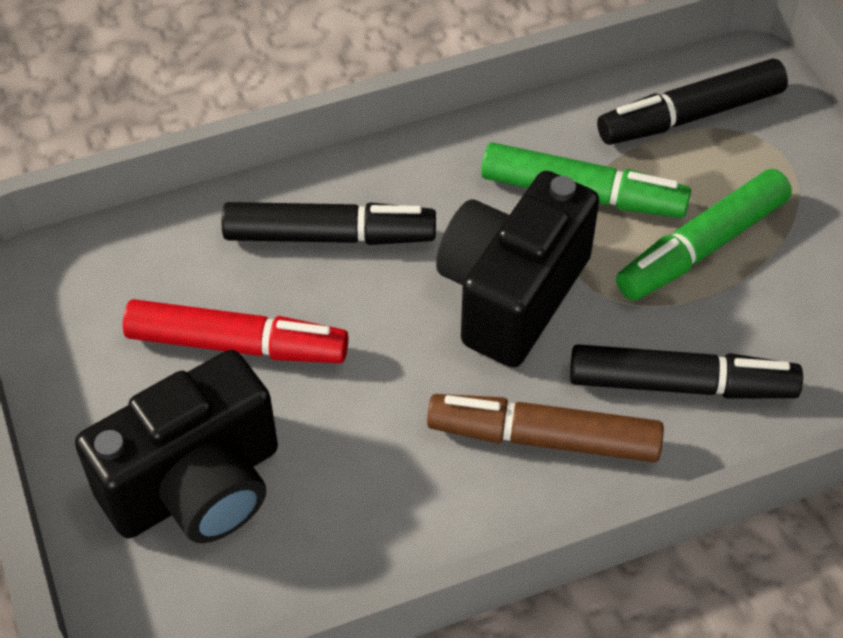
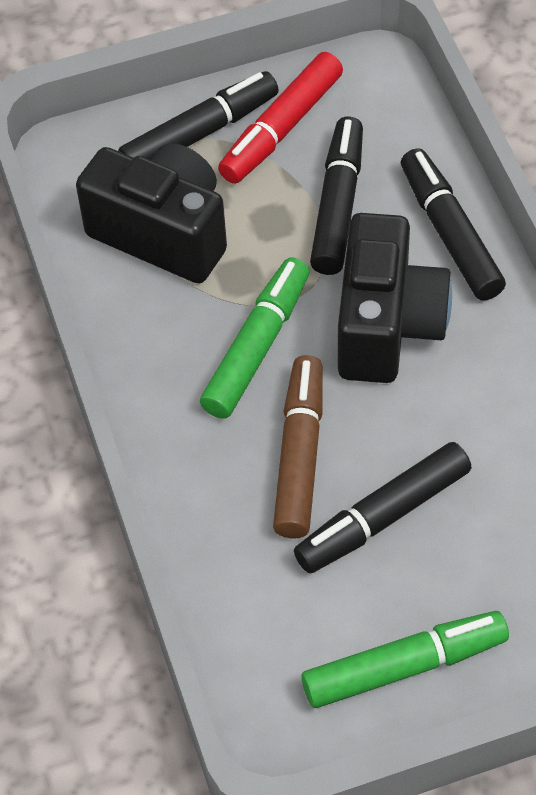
black marker: [222,202,436,245] [570,344,803,399] [597,58,788,145] = 3 -> [118,71,279,160] [294,442,472,573] [310,116,363,275] [401,148,506,301] = 4

